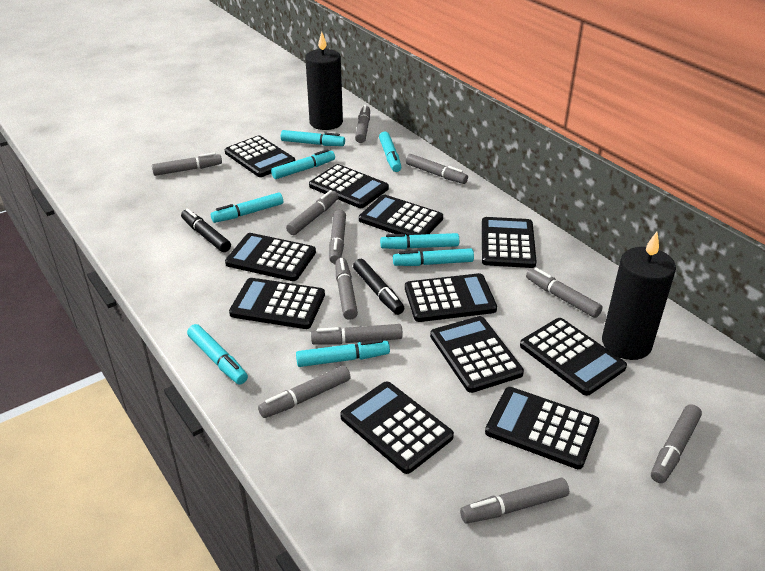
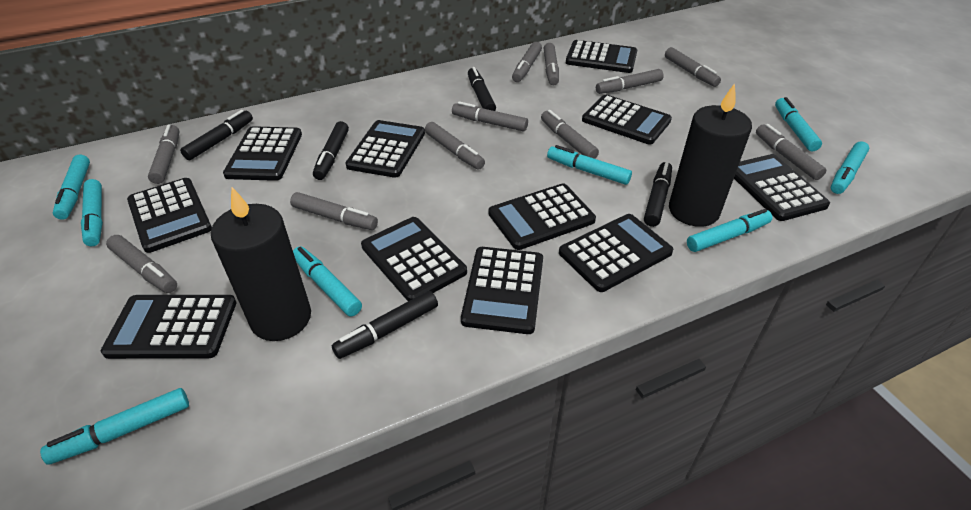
black marker: [181,209,231,252] [353,259,404,315] = 2 -> [180,110,253,160] [313,121,349,180] [332,291,438,359] [468,67,496,111] [644,162,672,227] = 5

